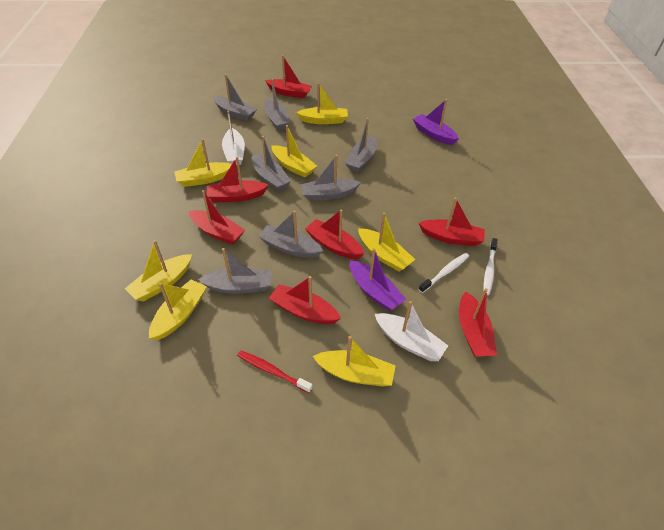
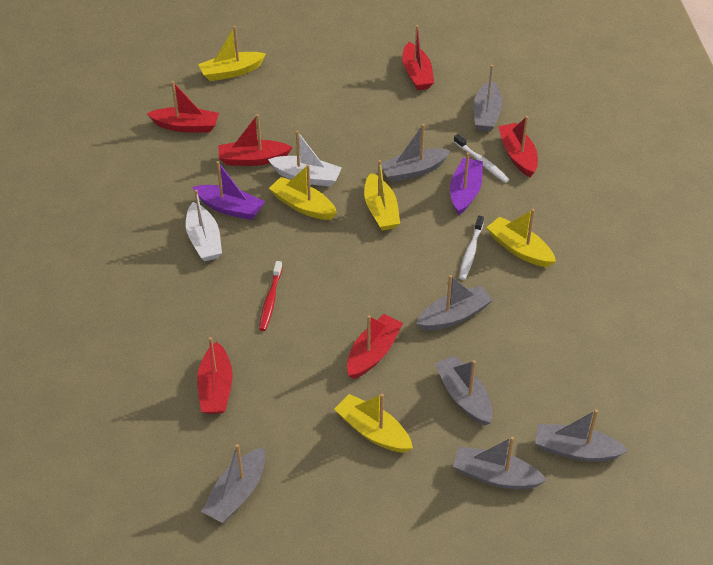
red boat: [189,190,245,245] [207,157,269,202] [265,55,312,98] [269,276,341,324] [305,209,364,259] [419,197,485,246] [459,288,497,357] = 7 -> [147,81,219,132] [197,337,233,414] [219,114,293,166] [347,314,403,379] [402,25,434,90] [498,116,538,177] = 6
yellow boat: [125,240,192,302] [149,279,207,340] [174,139,232,187] [271,125,317,178] [296,83,348,124] [313,336,396,387] [358,213,415,272] = 7 -> [198,26,266,81] [269,164,337,220] [334,394,413,453] [364,160,400,231] [486,209,556,267] = 5

